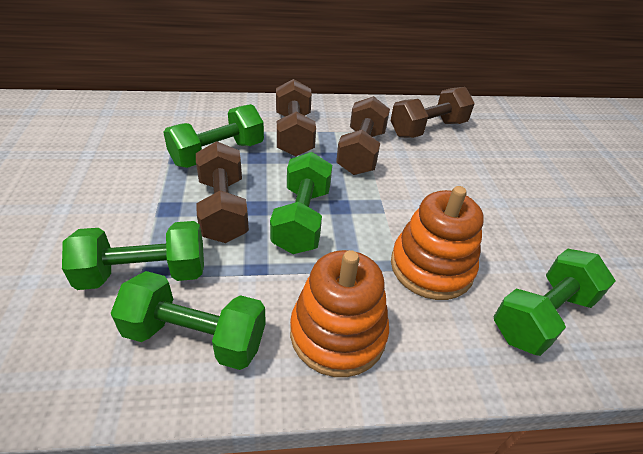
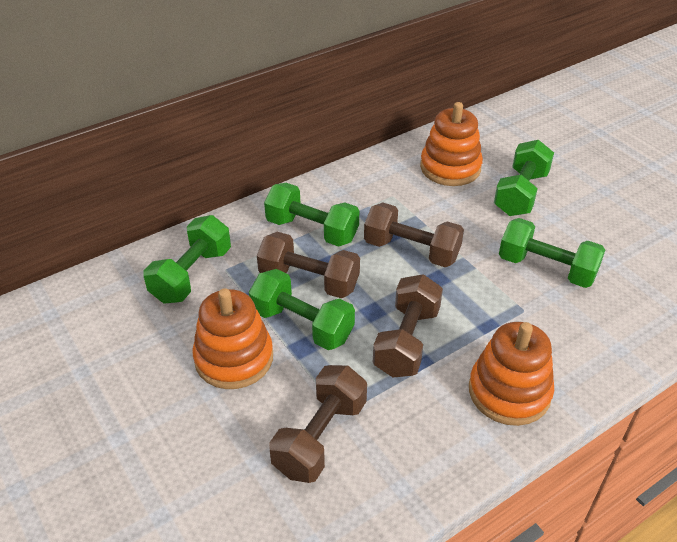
orange stacking toy: [290,250,389,377] [391,186,484,300] = 2 -> [193,288,273,389] [420,102,483,186] [469,322,554,426] = 3

